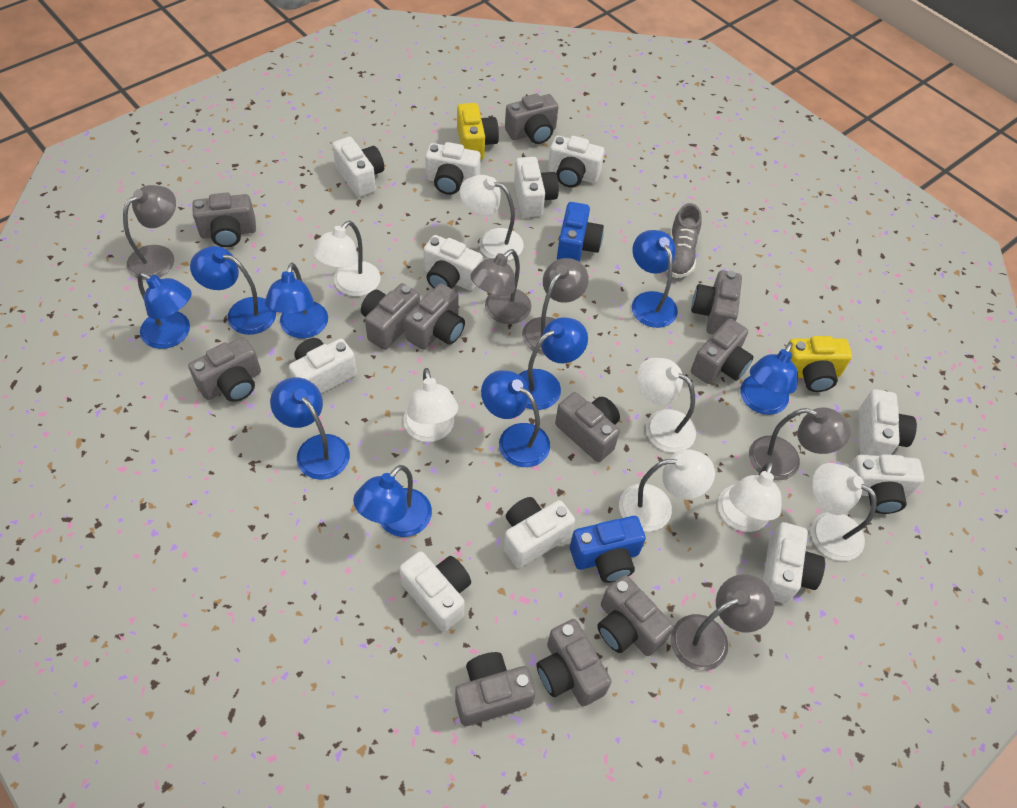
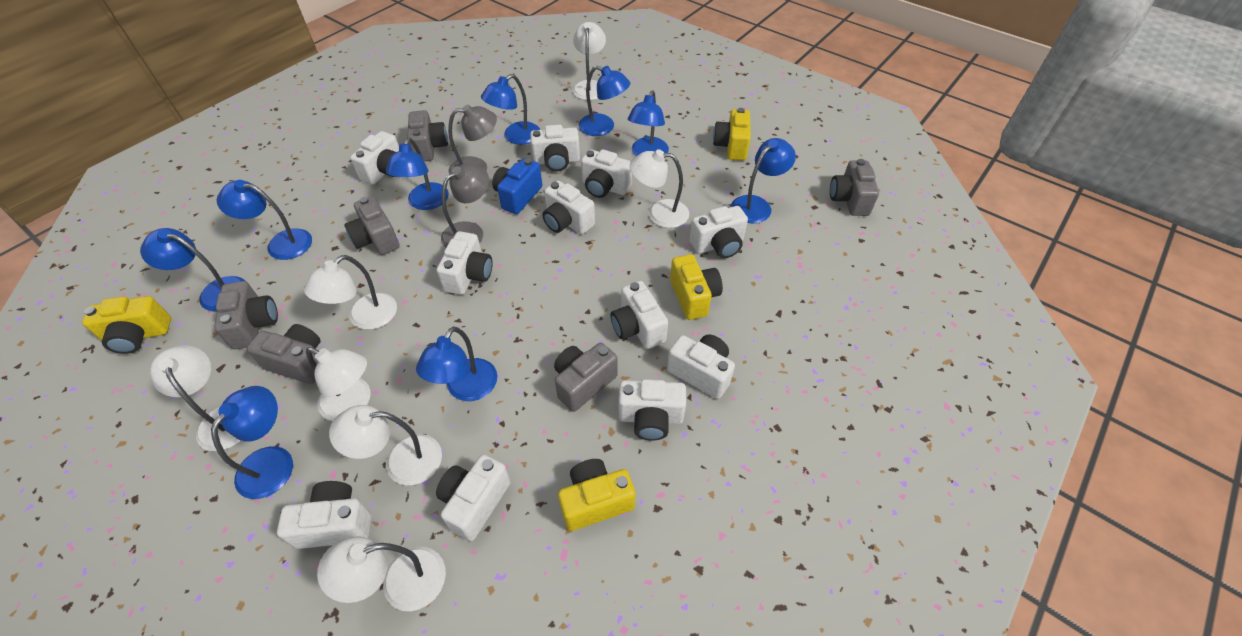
blue camera: [557,202,604,262] [570,516,646,583] = 2 -> [492,158,542,214] = 1
grey camera: [188,337,261,402] [192,193,256,247] [361,283,420,350] [405,283,465,350] [455,652,536,726] [505,94,558,144] [537,619,612,706] [555,392,620,462] [597,575,674,656] [691,270,742,334] [691,318,754,384] = 11 -> [214,281,278,349] [246,324,321,384] [344,196,400,255] [408,110,448,161] [554,343,618,412] [830,159,879,216] = 6
grey lamp: [123,185,176,280] [470,249,531,324] [522,258,589,355] [671,574,775,671] [749,407,851,480] = 5 -> [441,164,489,248] [448,105,497,174] = 2
grey shoe: [666,203,702,278] = 1 -> none = 0
yellow camera: [457,103,499,160] [788,336,852,392] = 2 -> [82,296,171,354] [558,459,636,531] [670,254,723,320] [713,108,751,161] = 4

